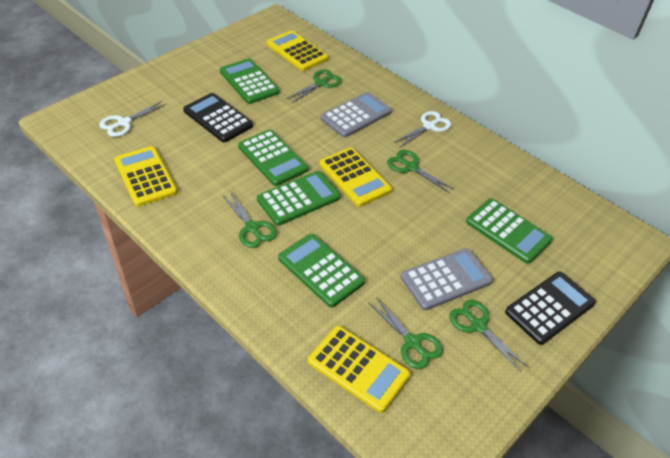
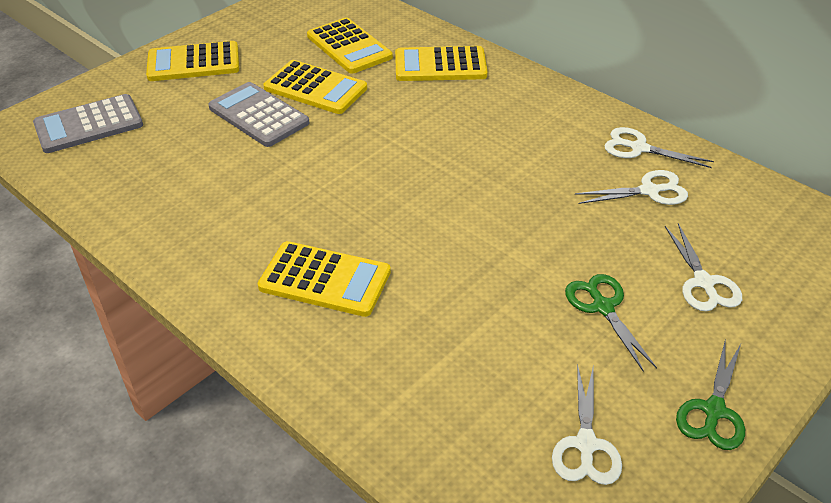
black calculator: [183,93,253,142] [505,271,596,345] = 2 -> none = 0
green calculator: [220,58,280,104] [238,130,308,186] [257,171,340,226] [278,234,365,307] [466,199,553,264] = 5 -> none = 0
green scissors: [222,191,277,248] [287,70,342,103] [368,297,443,369] [387,150,455,193] [449,300,528,372] = 5 -> [565,274,657,372] [676,339,745,450] = 2
white scissors: [99,101,166,137] [394,111,452,147] = 2 -> [552,363,622,485] [575,170,688,205] [604,127,714,168] [665,223,742,311] = 4
yellow calculator: [114,146,177,207] [267,30,328,71] [308,326,410,413] [319,148,392,207] = 4 -> [146,41,239,81] [258,241,391,317] [263,60,367,114] [307,17,393,74] [395,46,487,81] = 5

